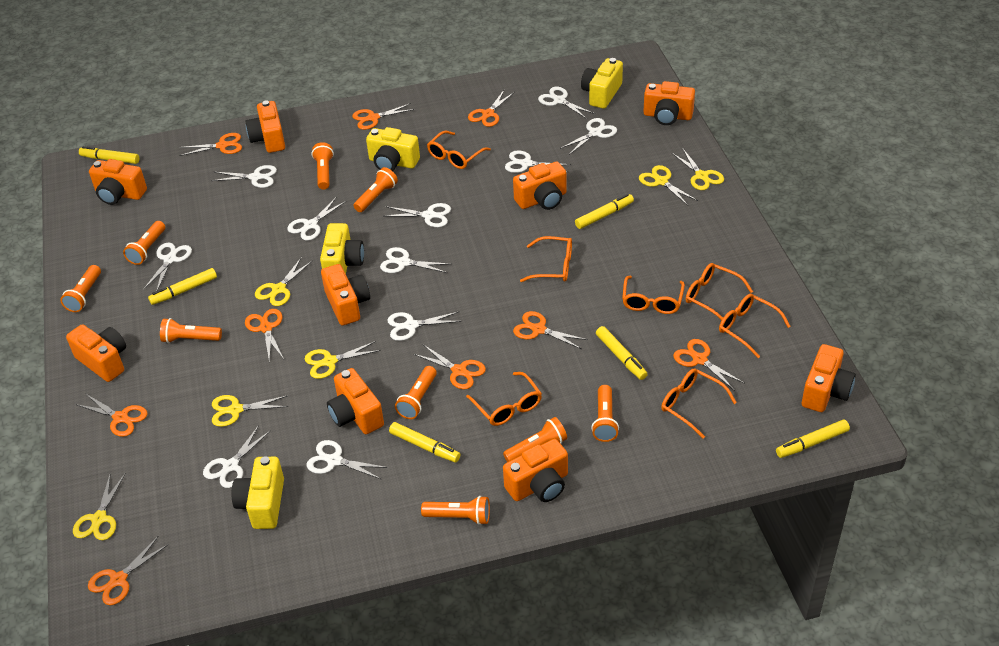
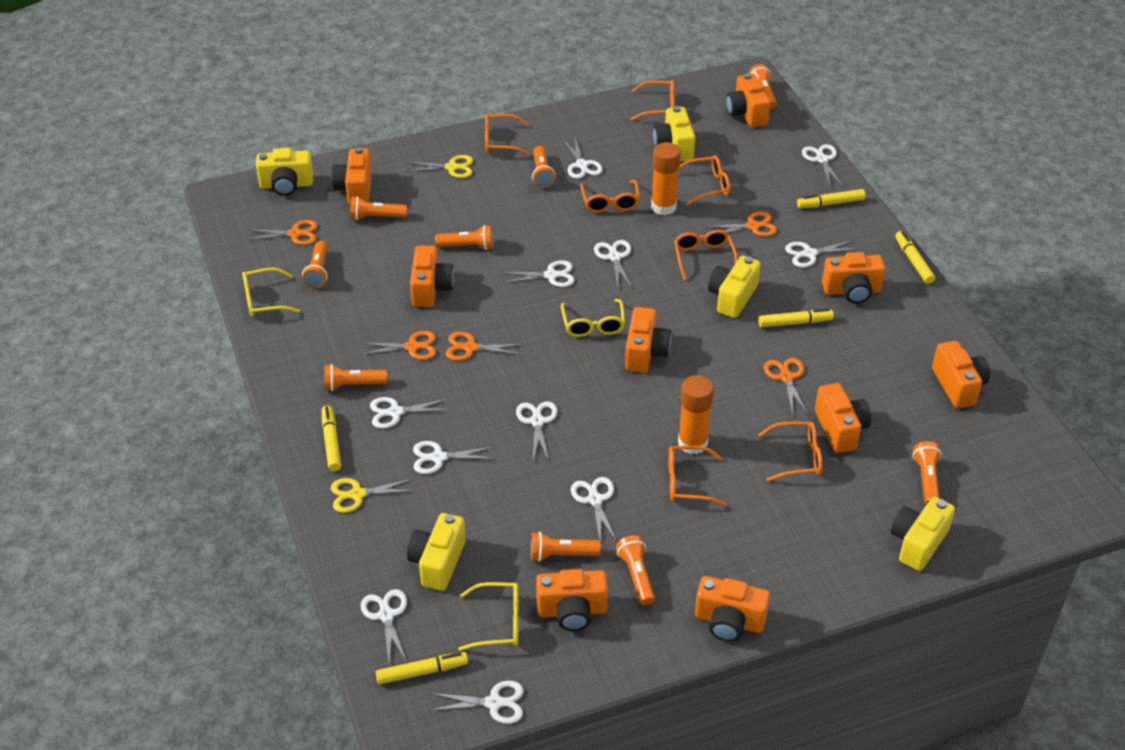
orange glue stick: none = 0 -> [651,142,681,215] [678,375,714,454] = 2
orange scissors: [75,393,148,437] [88,536,169,605] [179,133,242,156] [245,309,284,363] [352,103,415,130] [414,345,486,390] [468,90,515,127] [513,311,588,349] [673,339,744,391] = 9 -> [246,220,317,245] [360,331,436,360] [446,332,523,361] [705,212,777,236] [764,358,808,416] = 5
yellow camera: [232,456,284,529] [320,223,364,274] [366,127,420,171] [581,58,623,109] = 4 -> [256,148,313,196] [407,513,466,591] [653,106,695,162] [708,256,761,318] [891,497,955,571] = 5
yellow glasses: none = 0 -> [242,268,300,317] [458,582,518,651] [561,299,625,337] = 3
yellow marker: [79,146,139,164] [148,268,217,305] [389,422,460,462] [575,194,634,229] [596,326,648,380] [776,419,850,458] = 6 -> [322,405,341,471] [376,652,468,684] [759,309,834,327] [797,189,865,208] [895,231,935,284] = 5
yellow scissors: [73,473,126,540] [212,395,289,427] [255,257,313,306] [305,341,381,379] [639,165,698,206] [672,149,724,190] = 6 -> [331,478,415,513] [406,155,473,178] = 2

